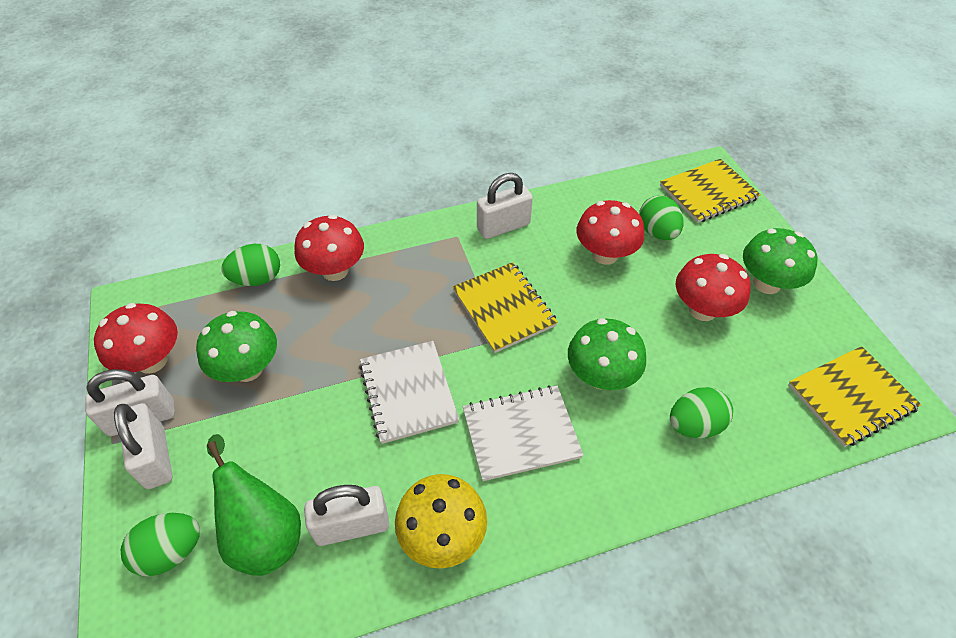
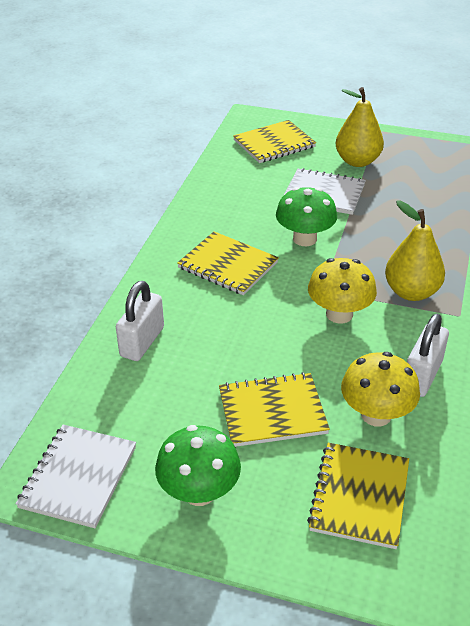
green egg: [121,513,200,576] [221,244,280,286] [639,195,683,240] [670,387,733,438] = 4 -> none = 0
green mushroom: [196,311,277,382] [568,318,646,390] [743,228,818,294] = 3 -> [155,425,241,506] [276,187,337,246] = 2
green pear: [207,434,301,576] = 1 -> none = 0
red mushroom: [94,303,178,374] [294,215,364,281] [576,200,644,265] [676,254,751,321] = 4 -> none = 0
white padlock: [85,369,175,436] [114,403,173,489] [304,485,389,546] [477,173,533,239] = 4 -> [116,281,164,361] [407,314,449,397] = 2
yellow mushroom: [395,474,487,568] = 1 -> [308,258,377,324] [341,352,420,426] = 2
yellow notebook: [453,262,558,353] [660,159,761,223] [788,346,921,447] = 3 -> [177,232,279,295] [219,372,330,447] [233,120,316,163] [307,443,409,549] = 4
yellow pear: none = 0 -> [336,87,384,167] [385,201,445,301] = 2

